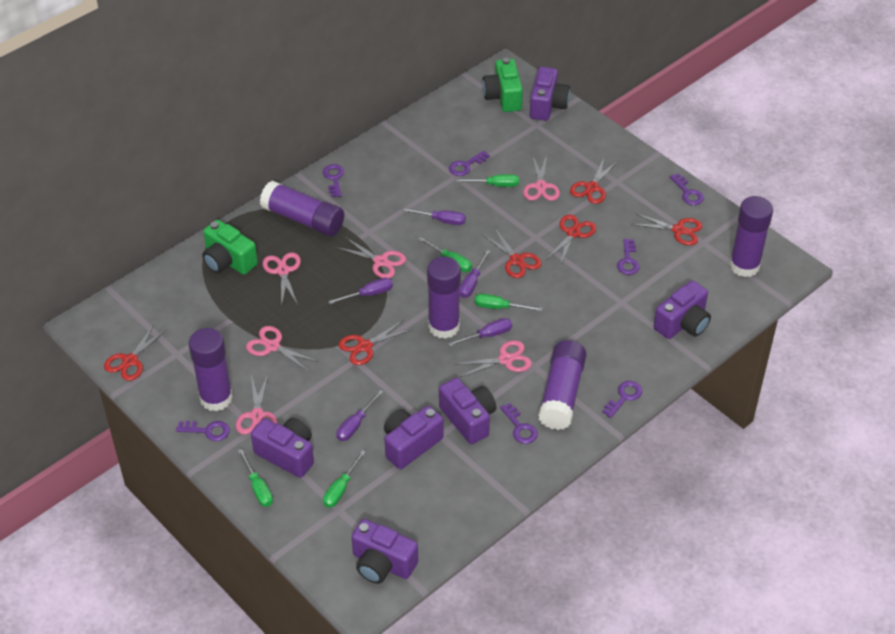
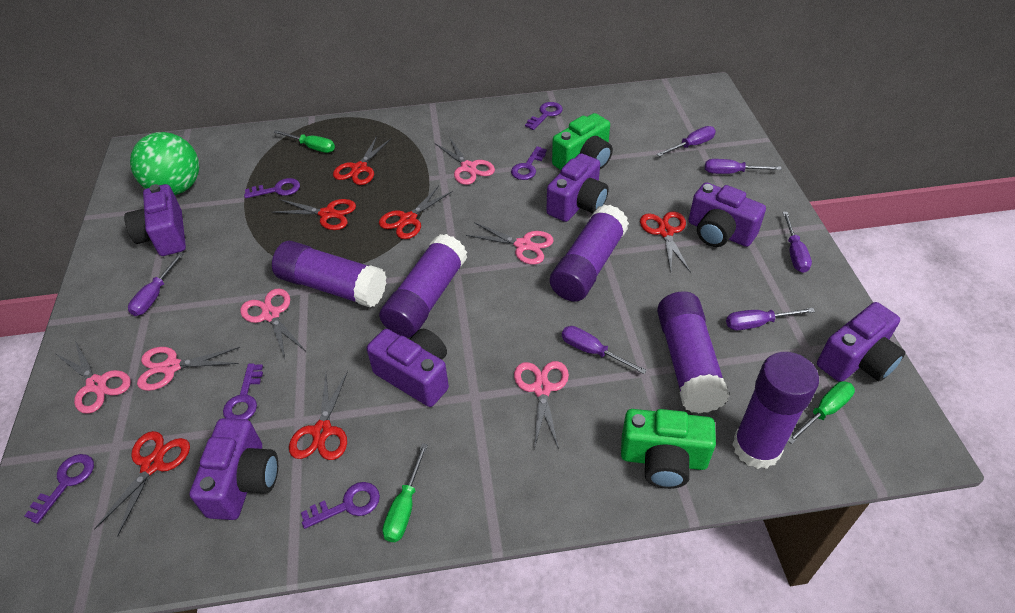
green ball: none = 0 -> [130,132,199,195] = 1
green screwdriver: [238,449,273,507] [323,450,366,508] [418,237,472,272] [456,174,519,187] [475,293,542,311] = 5 -> [273,130,335,153] [383,443,428,542] [788,381,855,444] = 3
purple key: [176,421,230,441] [323,164,344,197] [449,151,490,176] [500,403,538,444] [602,381,642,418] [617,239,640,275] [670,173,704,205] = 7 -> [24,454,94,524] [223,363,263,420] [244,178,300,198] [301,482,380,529] [511,146,547,180] [525,102,563,130] = 6
purple screwdriver: [328,278,393,304] [336,390,384,441] [402,208,466,225] [448,318,512,347] [459,250,490,298] = 5 -> [128,252,184,316] [562,326,647,374] [657,126,716,157] [705,159,782,174] [726,308,815,330] [782,212,812,273] = 6

